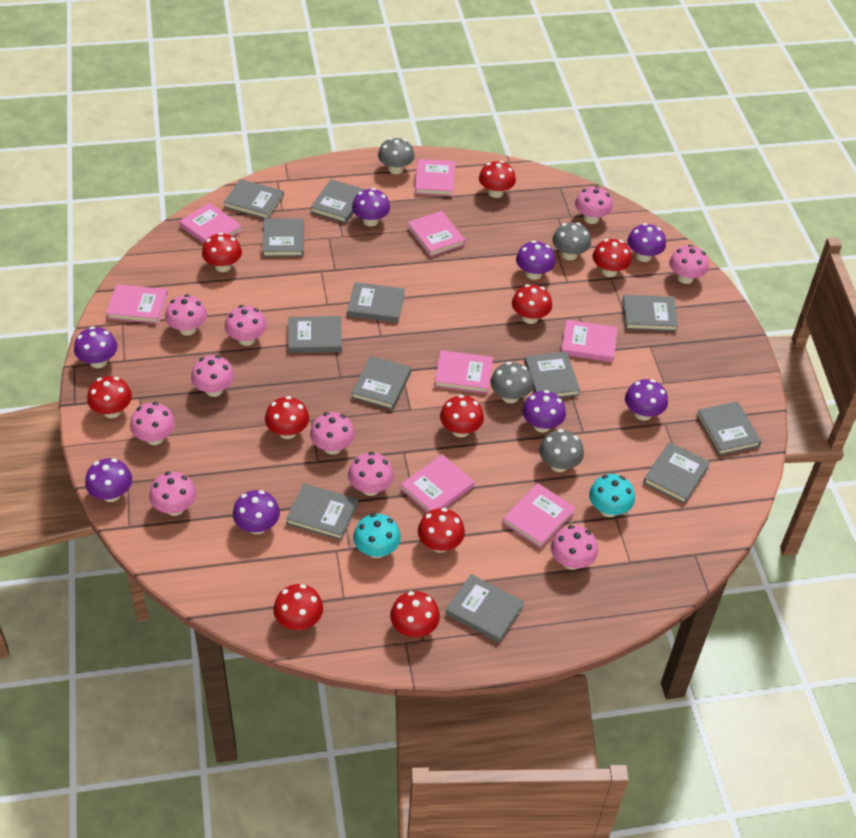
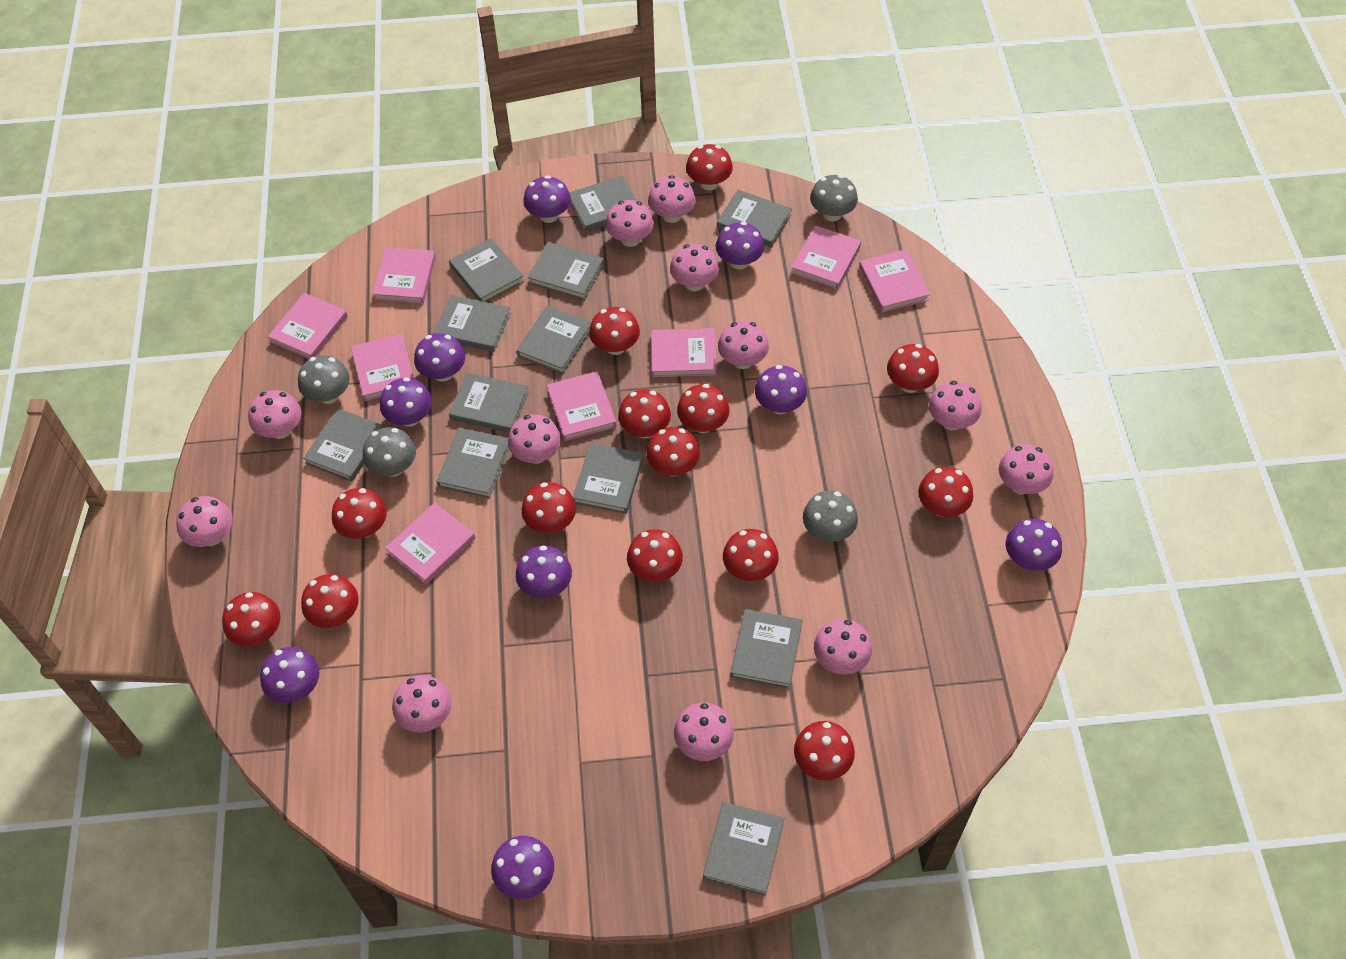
pink mushroom: [130,402,175,445] [149,472,197,516] [165,294,207,336] [191,355,235,397] [225,305,267,346] [310,412,355,455] [348,452,394,496] [551,525,598,570] [575,186,613,224] [669,245,709,284] = 10 -> [176,496,233,547] [248,390,301,439] [392,675,452,732] [508,414,561,464] [606,200,654,247] [648,175,696,223] [670,244,719,291] [674,702,734,761] [718,321,769,369] [814,619,872,675] [929,381,982,430] [999,444,1053,494] = 12
purple mushroom: [74,326,117,368] [85,458,132,502] [233,490,280,534] [352,188,390,226] [516,240,555,280] [522,390,566,433] [625,379,668,420] [627,223,666,262] = 8 -> [260,647,319,703] [380,377,432,427] [414,333,465,382] [491,836,554,899] [516,546,572,598] [523,175,571,223] [716,222,764,269] [755,365,807,414] [1006,519,1062,571] = 9
red mushroom: [87,376,132,418] [202,232,242,272] [265,396,309,439] [273,584,323,630] [390,591,440,637] [418,508,465,553] [440,395,484,437] [479,161,516,198] [512,284,552,324] [592,239,632,277] = 10 -> [222,592,280,646] [301,574,359,628] [332,488,387,539] [522,482,576,533] [589,307,640,355] [618,389,671,438] [627,529,683,582] [646,427,700,476] [677,384,730,433] [686,144,733,190] [723,529,779,581] [794,721,855,780] [887,344,939,393] [918,467,973,517] = 14
turquoise mushroom: [353,514,401,558] [589,474,635,517] = 2 -> none = 0

